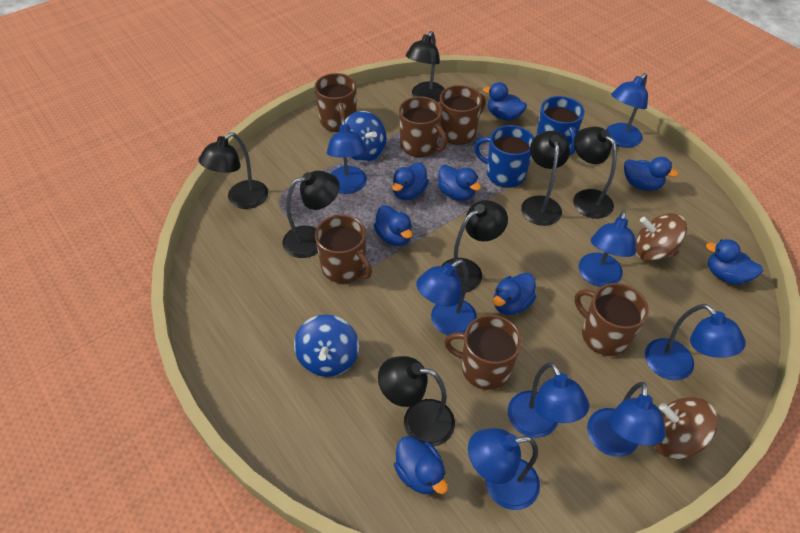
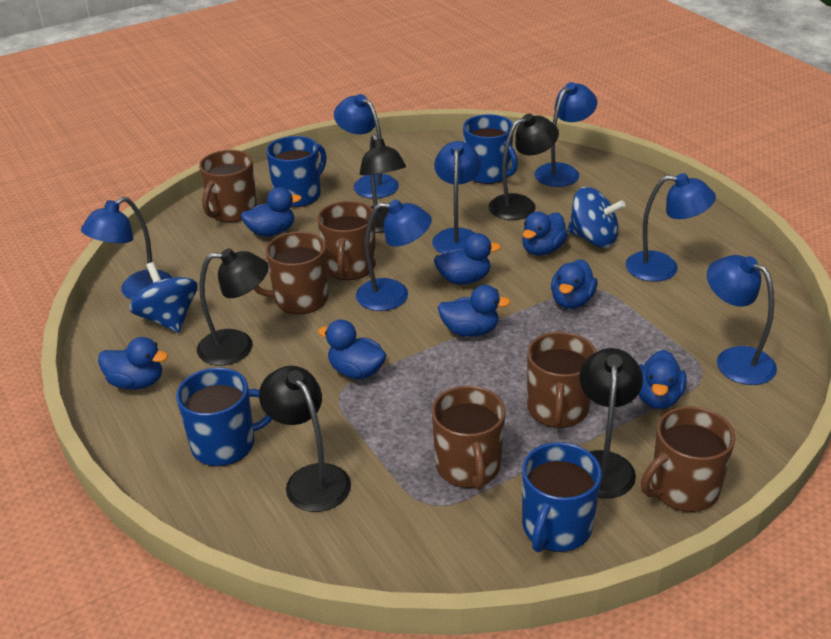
black lamp: [199,133,268,209] [282,171,340,258] [378,356,455,447] [406,31,445,102] [442,200,508,292] [521,131,570,226] [573,127,617,219] = 7 -> [197,248,269,366] [259,366,351,512] [360,134,406,233] [488,113,559,220] [579,348,643,499] = 5
blue lamp: [327,118,367,194] [416,259,477,335] [468,428,540,510] [508,362,589,438] [579,210,636,287] [587,382,666,457] [606,73,648,148] [645,304,746,380] = 8 -> [81,197,172,300] [334,94,399,198] [356,199,432,311] [432,141,481,254] [534,82,597,187] [625,173,716,282] [707,255,777,385] = 7
blue mug: [474,125,534,188] [536,96,584,156] = 2 -> [176,367,272,467] [266,136,327,207] [463,114,518,184] [522,442,602,553] = 4
brown spinning top: [635,213,687,261] [653,397,718,459] = 2 -> none = 0

